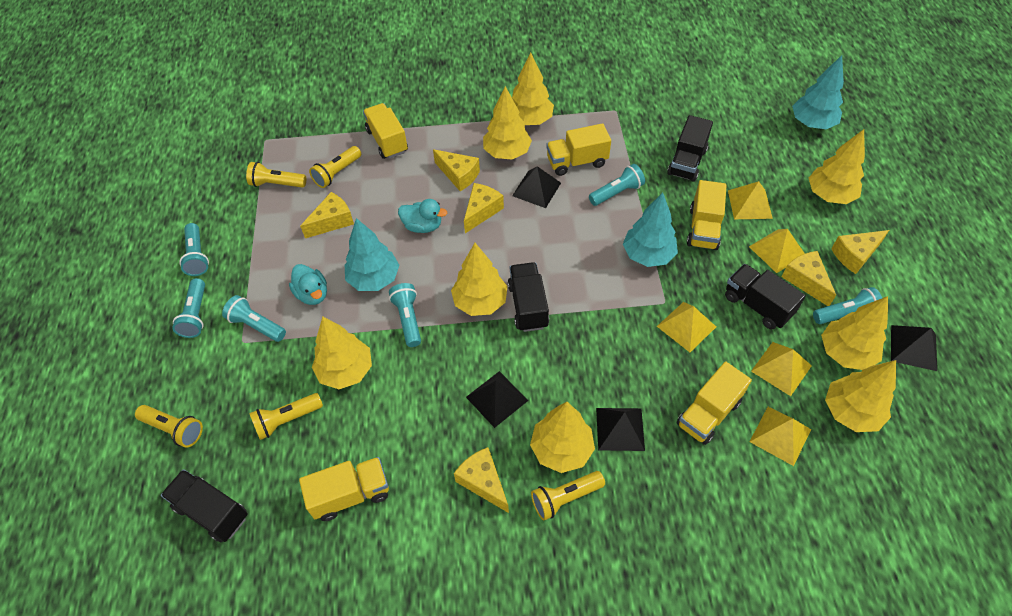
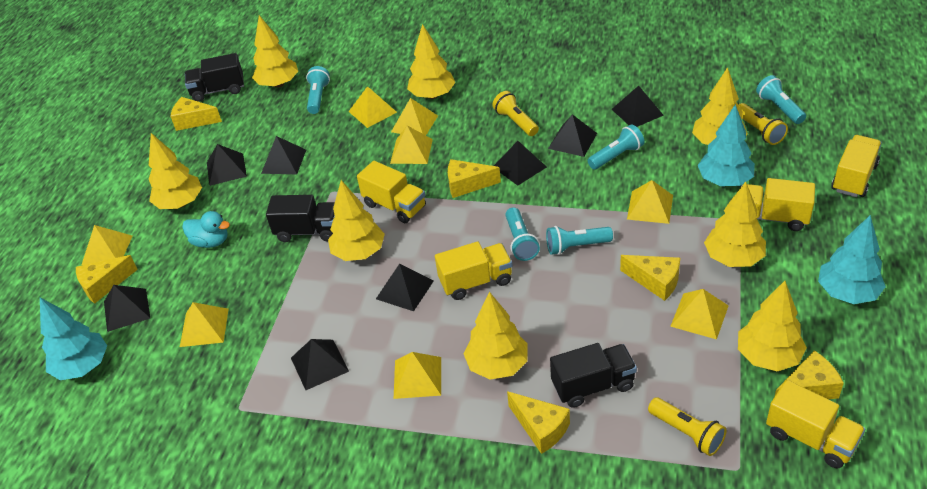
black pyramid: [466,371,528,428] [512,166,561,208] [596,408,645,451] [891,325,937,371] = 4 -> [104,285,150,332] [207,144,247,186] [261,136,306,174] [291,339,349,390] [376,264,434,311] [494,141,547,186] [548,114,597,157] [611,86,664,127] = 8
black truck: [161,469,247,543] [508,262,549,332] [667,115,713,182] [725,264,806,330] = 4 -> [185,53,244,102] [266,195,335,242] [550,343,637,408] = 3
turquoise duck: [289,264,327,305] [398,199,447,233] = 2 -> [182,211,230,248] = 1
turquoise flashlight: [172,278,205,338] [179,223,209,276] [222,295,286,342] [389,283,421,347] [589,164,645,206] [813,287,882,324] = 6 -> [306,66,330,114] [505,207,540,261] [546,226,613,255] [588,124,645,170] [756,75,806,124] = 5
yellow flashlight: [135,405,203,448] [246,162,306,188] [249,393,323,440] [309,146,361,188] [531,471,605,521] = 5 -> [492,91,539,136] [648,397,727,456] [739,103,788,145] = 3
yellow pyramid: [657,302,716,352] [728,181,773,219] [749,229,805,273] [749,407,811,466] [751,342,812,396] = 5 -> [82,225,133,265] [180,302,229,347] [348,86,397,128] [390,125,433,164] [391,98,438,135] [394,352,441,399] [627,180,673,224] [670,289,729,339] = 8

